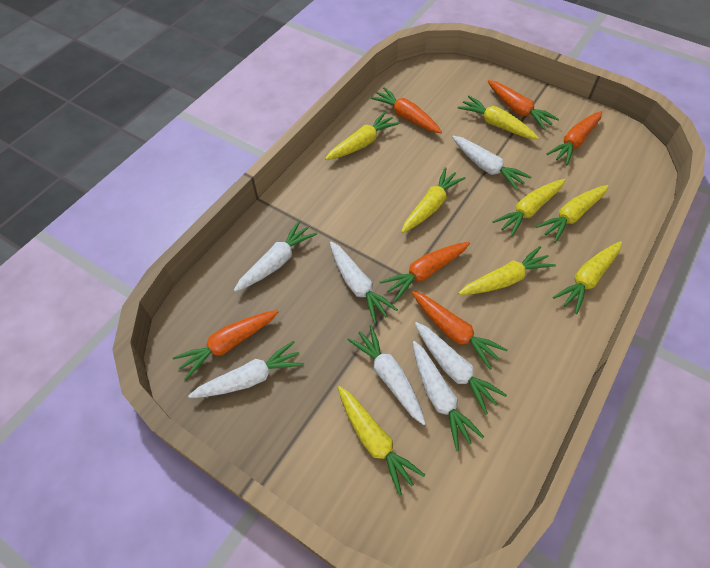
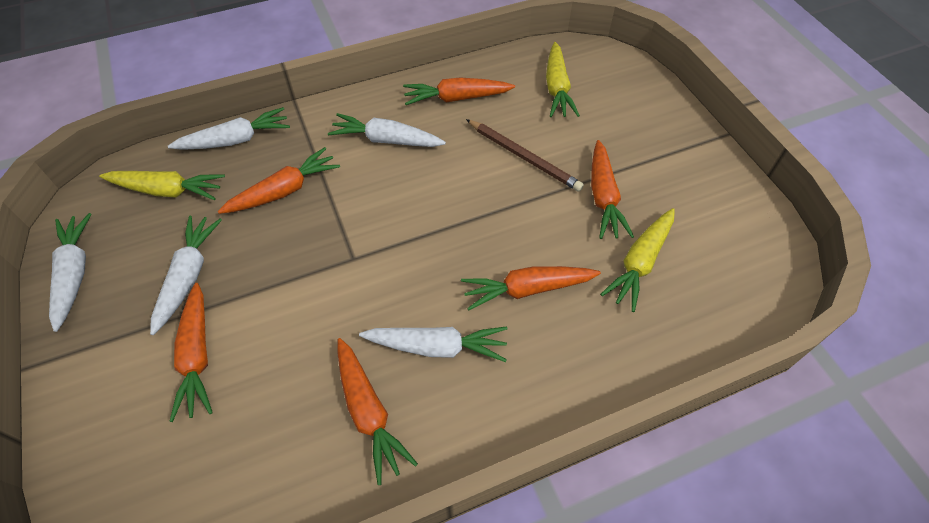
brown pencil: none = 0 -> [466,119,584,192] = 1
white carrot: [188,341,304,398] [234,221,317,292] [330,241,398,324] [347,325,426,425] [413,341,484,451] [415,322,507,415] [452,136,531,191] = 7 -> [49,213,92,332] [150,215,222,335] [168,107,290,150] [328,113,446,147] [359,326,507,362] = 5
yellow carrot: [325,112,400,160] [338,386,425,496] [401,167,466,233] [458,96,539,139] [458,246,556,295] [492,179,565,237] [535,185,609,243] [553,241,622,314] = 8 -> [99,171,225,200] [546,42,580,117] [600,208,675,312] = 3

